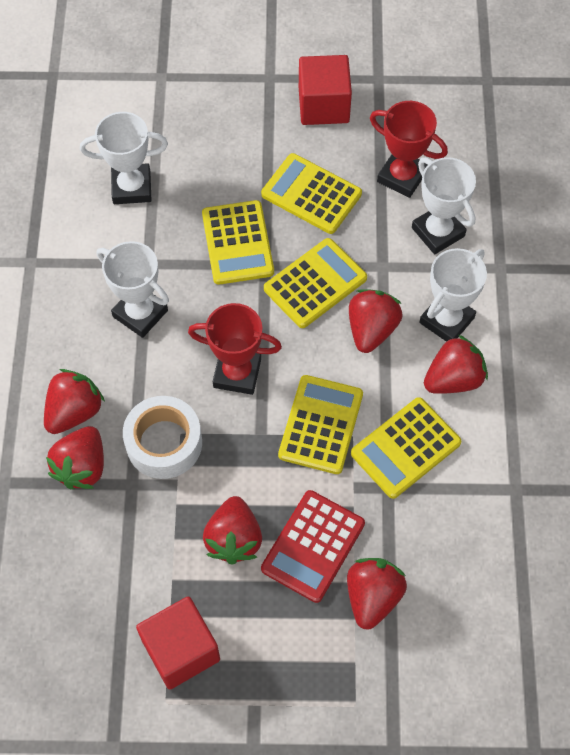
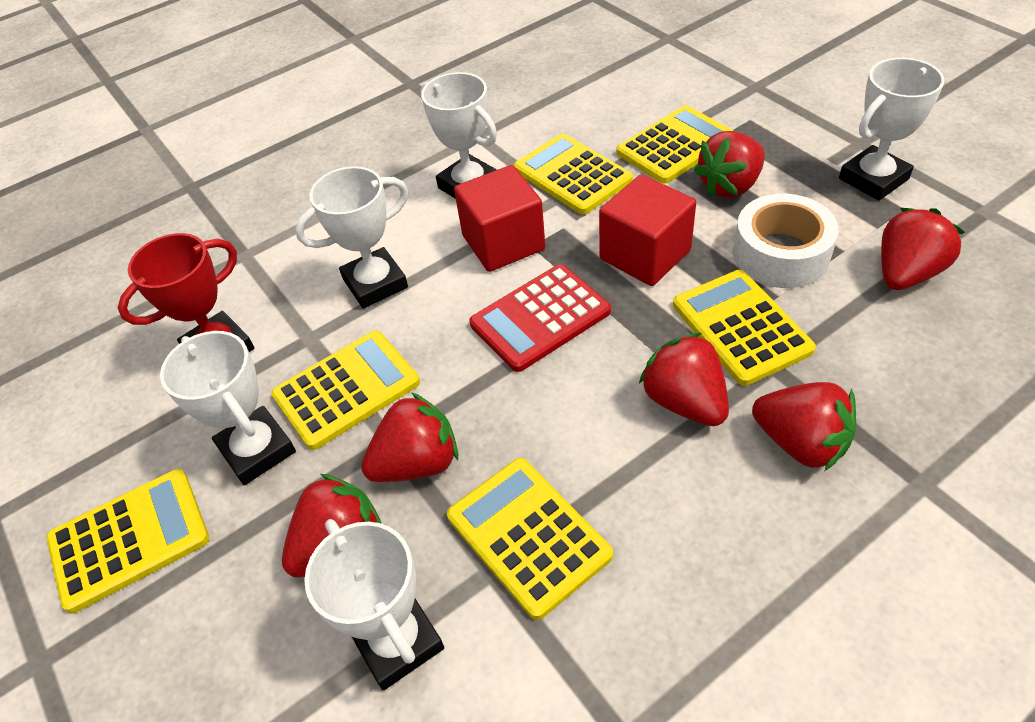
red trophy: [188,303,282,395] [370,101,448,198] = 2 -> [118,233,254,352] = 1
white trophy: [80,112,168,204] [97,241,169,338] [412,157,476,254] [419,248,487,342] = 4 -> [160,331,296,485] [295,166,408,308] [304,519,444,690] [420,72,497,199] [839,58,944,201] = 5
yellow calculator: [202,200,274,285] [261,153,362,234] [264,238,367,328] [278,375,363,474] [351,397,461,499] = 5 -> [47,469,209,613] [271,330,420,450] [447,458,613,620] [514,133,633,215] [617,105,733,184] [673,270,816,386] = 6

